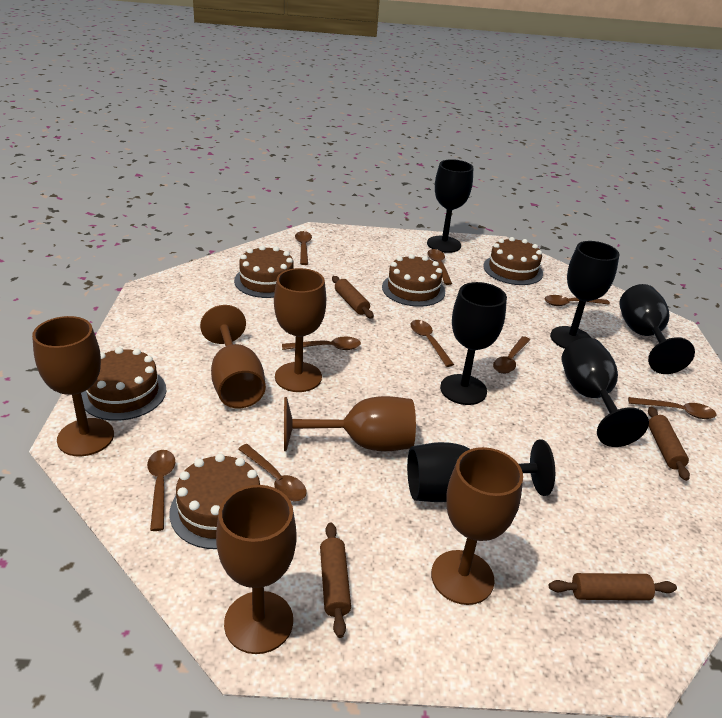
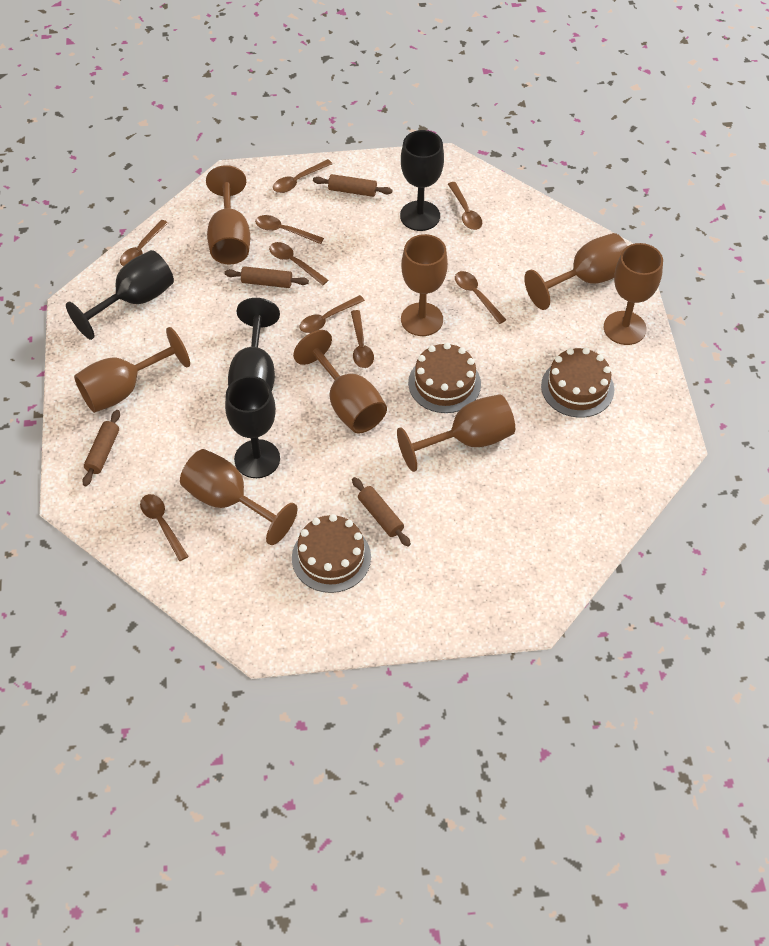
black goblet: [407,439,555,502] [427,159,473,253] [440,282,507,405] [550,241,620,349] [562,338,649,447] [619,284,695,374] = 6 -> [66,250,174,340] [225,376,280,478] [228,298,280,391] [400,130,444,231] = 4
brown cake: [81,347,166,421] [170,454,260,549] [234,245,294,298] [382,254,445,307] [483,237,543,285] = 5 -> [292,514,371,593] [408,343,481,413] [541,348,614,418] = 3
brown goblet: [32,316,114,456] [200,305,266,408] [216,485,297,654] [274,268,326,392] [284,396,416,451] [431,447,523,605] = 6 -> [74,327,190,413] [180,449,298,545] [206,165,250,264] [293,330,387,433] [397,394,515,472] [401,234,448,336] [524,233,627,310] [604,243,663,345] = 8

